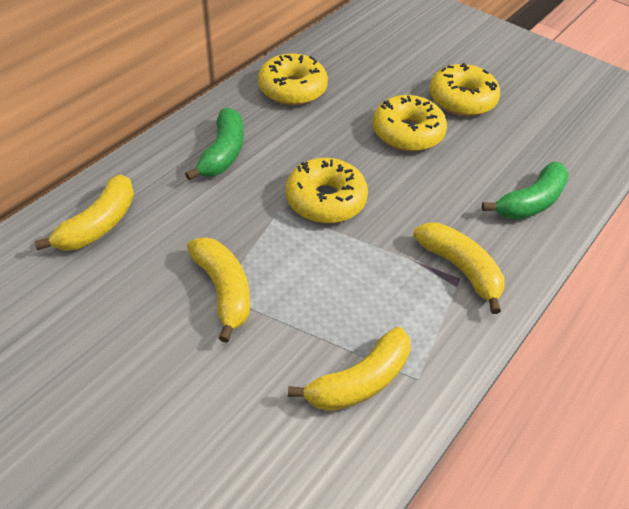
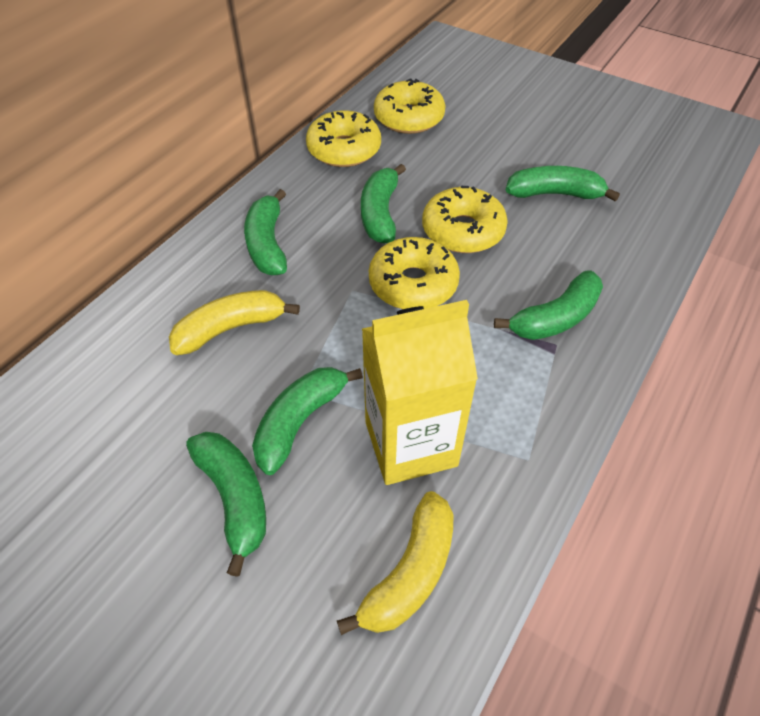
green banana: [185,108,244,181] [482,162,569,220] = 2 -> [186,432,266,577] [244,189,287,275] [252,367,363,475] [361,164,406,243] [494,270,603,340] [506,166,620,201] = 6
yellow banana: [35,174,134,251] [187,237,250,343] [288,327,411,411] [413,223,505,314] = 4 -> [169,290,300,355] [337,491,453,635] = 2
yellow carton: none = 0 -> [362,300,478,485] = 1

